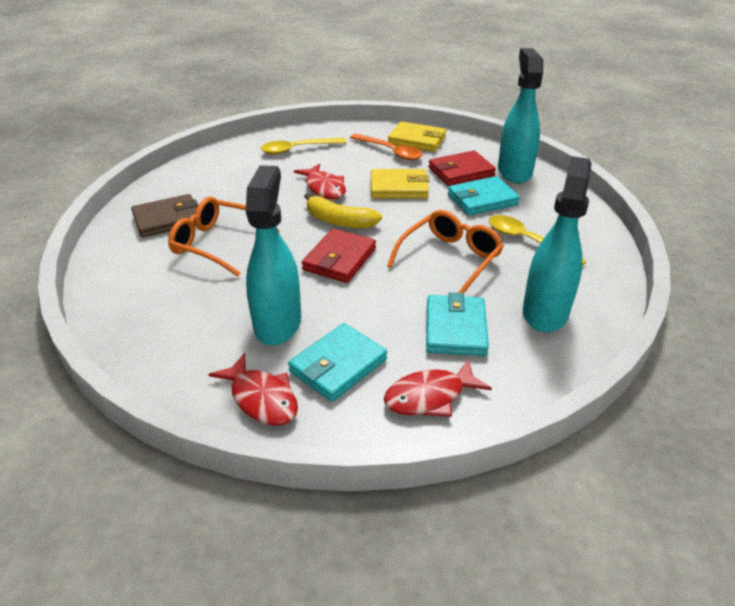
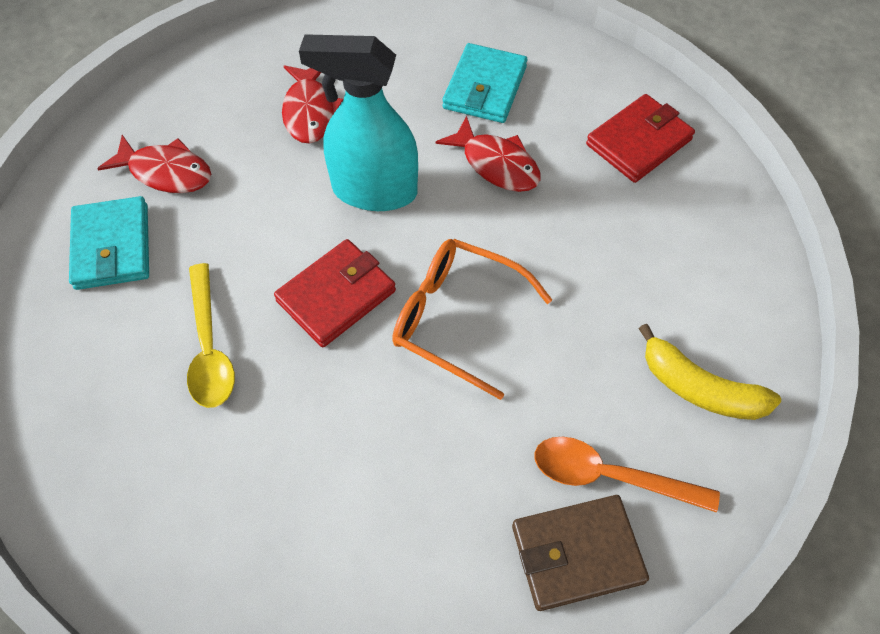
orange glasses: [168,197,280,277] [387,210,504,293] = 2 -> [392,239,552,400] = 1
turquoise spray bottle: [245,165,301,346] [498,48,543,183] [523,156,592,332] = 3 -> [299,34,418,211] = 1
turquoise wallet: [288,323,387,402] [426,292,489,356] [448,176,520,216] = 3 -> [69,196,149,290] [443,43,527,123] = 2
yellow spoon: [261,138,346,154] [489,215,586,266] = 2 -> [187,263,235,408] = 1
yellow wallet: [371,169,429,199] [388,121,446,152] = 2 -> none = 0

